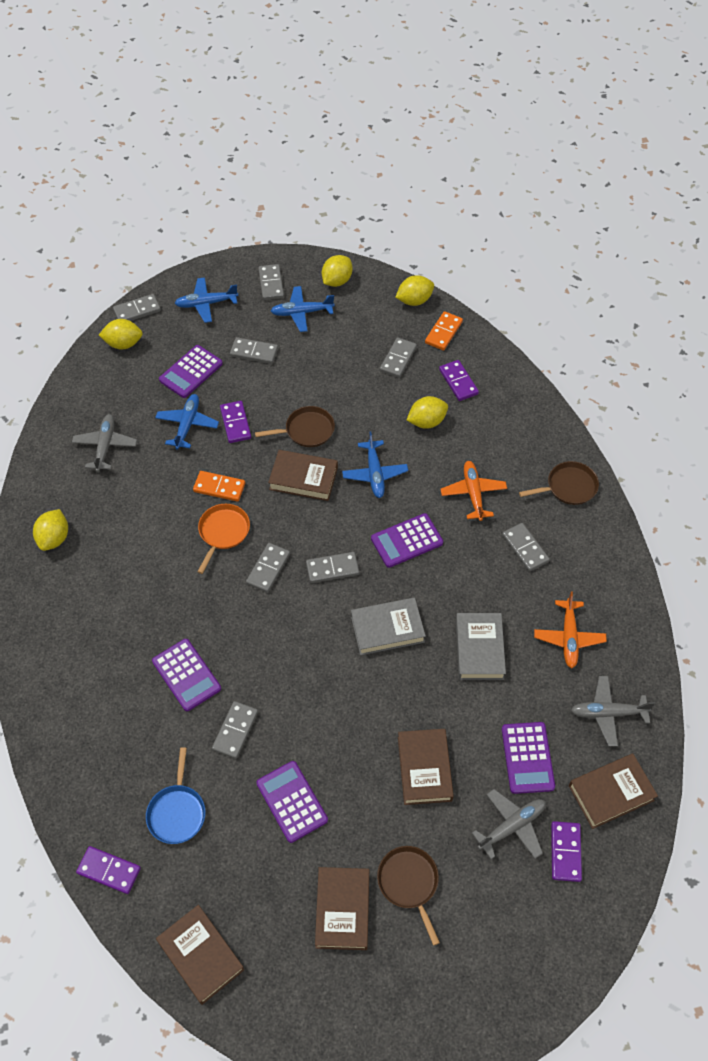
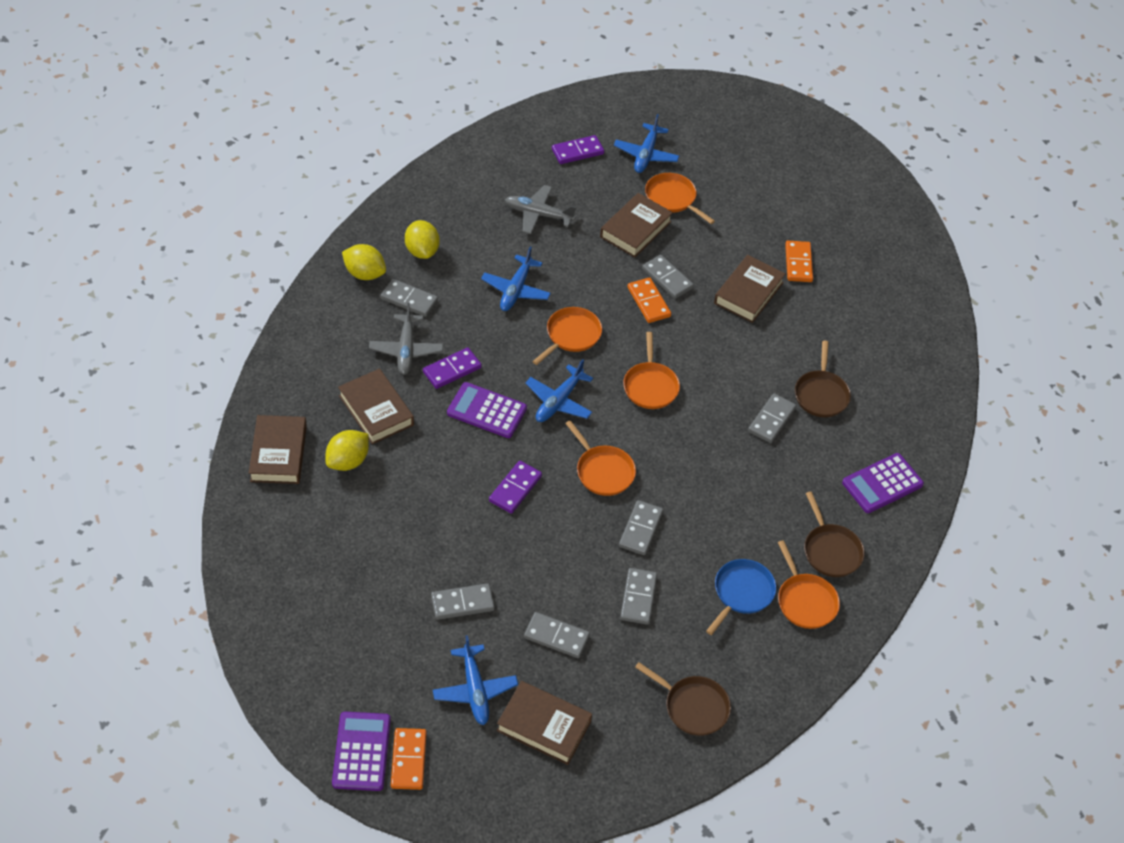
grey book: [351,598,426,655] [456,613,506,680] = 2 -> none = 0
grey domino: [113,294,161,321] [212,701,258,759] [230,337,278,364] [246,543,290,593] [259,264,284,300] [306,552,359,583] [380,337,417,378] [502,523,550,572] = 8 -> [381,279,438,317] [431,583,495,620] [524,612,590,658] [619,500,663,555] [620,568,657,625] [642,255,694,299] [748,393,796,443] = 7
grey plane: [72,414,137,472] [472,789,546,859] [571,676,655,746] = 3 -> [369,303,443,375] [505,185,576,234] = 2
orange domino: [193,471,245,502] [425,311,463,351] = 2 -> [391,728,427,790] [627,277,671,323] [785,241,813,282] = 3
orange pan: [197,504,250,574] = 1 -> [532,307,602,365] [565,420,636,496] [623,332,680,409] [645,173,715,224] [778,540,840,629] = 5
orange plane: [440,461,507,521] [534,591,607,668] = 2 -> none = 0
purple calculator: [152,639,221,711] [159,345,223,398] [256,761,328,843] [371,513,443,568] [502,722,555,794] = 5 -> [332,712,391,791] [447,382,527,438] [842,453,924,513] = 3
purple domino: [76,846,141,894] [220,401,251,443] [439,360,479,401] [551,821,582,882] = 4 -> [423,348,482,389] [489,461,542,514] [552,135,604,164] = 3
yellow lemon: [33,509,68,551] [99,319,143,350] [322,255,352,287] [396,275,434,306] [407,396,448,429] = 5 -> [325,430,369,471] [342,244,386,280] [405,220,440,259] = 3

